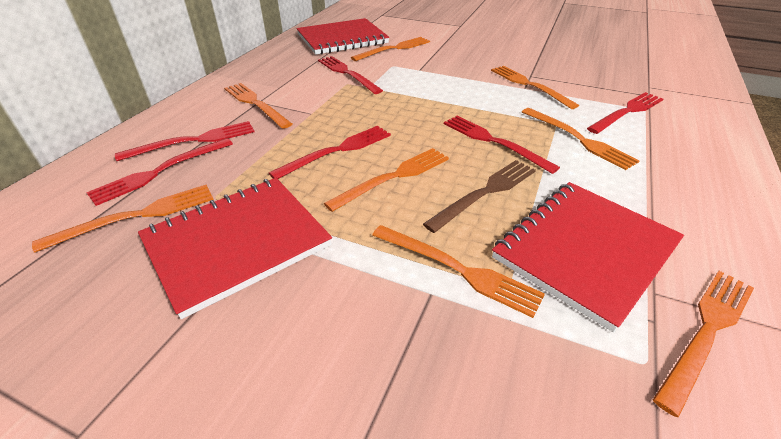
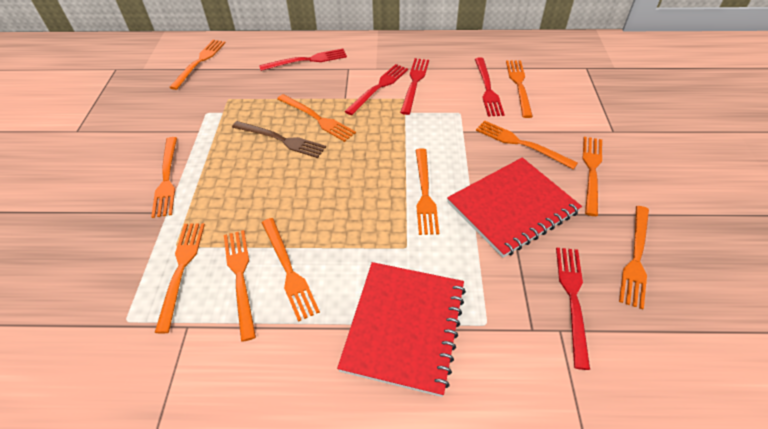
orange fork: [32,185,214,253] [224,83,292,129] [324,148,449,212] [351,37,430,61] [372,225,545,318] [491,66,579,109] [522,108,640,170] [653,271,754,417] = 8 -> [151,137,177,218] [155,223,205,334] [169,40,226,90] [224,230,256,342] [262,218,320,322] [277,94,356,142] [416,148,439,235] [476,120,578,170] [506,61,533,118] [583,137,602,216] [619,206,649,309] = 11
red fork: [86,138,233,206] [115,121,254,161] [269,126,391,179] [318,56,383,94] [444,116,560,174] [587,92,663,134] = 6 -> [259,49,347,71] [345,64,408,115] [400,58,429,115] [475,58,505,117] [556,248,590,370] = 5
red notebook: [138,178,332,319] [297,18,389,55] [492,182,684,332] = 3 -> [337,262,466,397] [447,157,582,258] = 2

